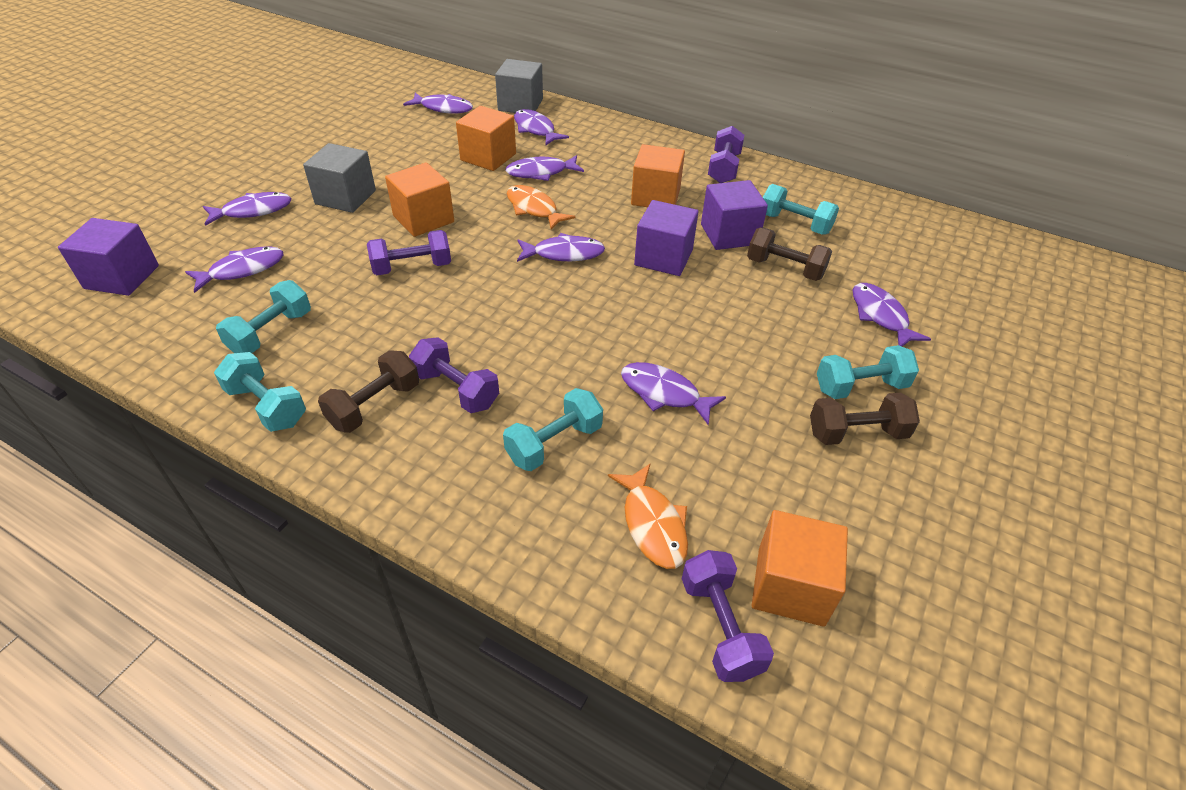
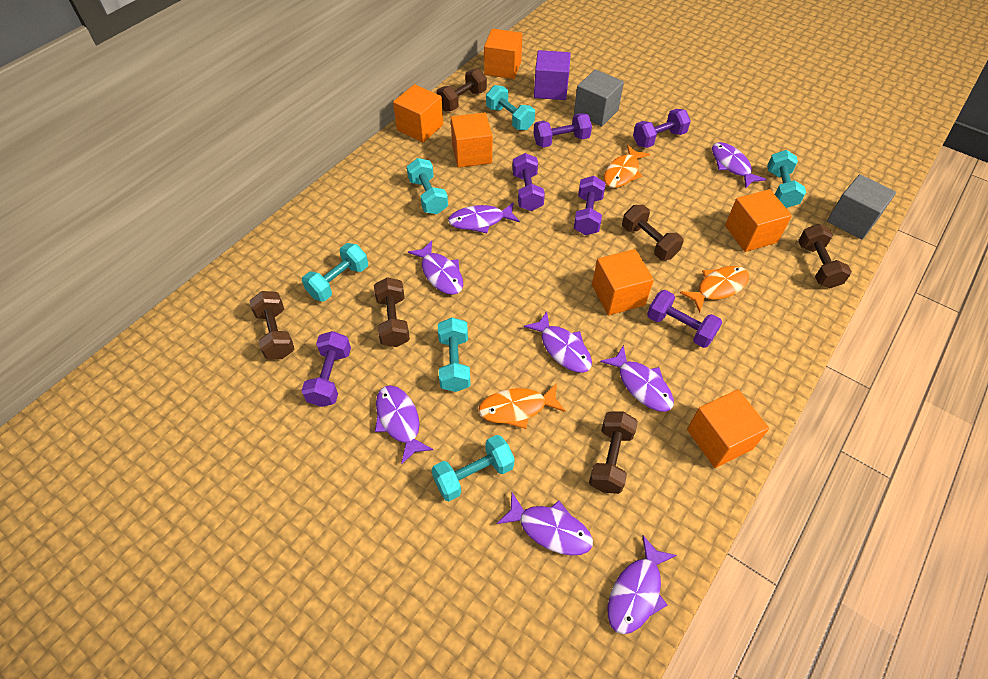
brown dumbbell: [318,350,419,433] [747,227,832,281] [810,393,920,445] = 3 -> [250,291,295,359] [374,277,410,347] [436,69,487,111] [589,412,638,494] [622,205,684,260] [798,224,852,288] = 6
orange cube: [385,162,454,237] [456,106,516,171] [631,144,685,207] [752,510,848,627] = 4 -> [393,84,443,142] [451,113,492,168] [484,29,522,79] [592,249,654,315] [687,389,769,468] [725,189,792,252] = 6
orange fish: [507,185,575,230] [608,463,688,569] = 2 -> [478,383,565,429] [604,145,650,188] [680,266,749,313] = 3
purple cube: [58,218,159,296] [634,200,699,276] [701,180,768,250] = 3 -> [534,50,571,100] = 1
purple dumbbell: [367,230,451,275] [409,337,499,413] [682,550,774,682] [708,126,744,183] = 4 -> [301,331,351,407] [512,153,545,211] [533,113,592,148] [574,176,605,235] [633,109,691,148] [647,290,722,348] = 6
turquoise dumbbell: [214,352,306,432] [216,280,311,353] [503,388,603,471] [763,184,839,235] [817,345,919,399] = 5 -> [302,243,368,301] [407,158,448,214] [432,435,515,501] [438,317,471,392] [486,85,535,130] [767,150,806,208] = 6

